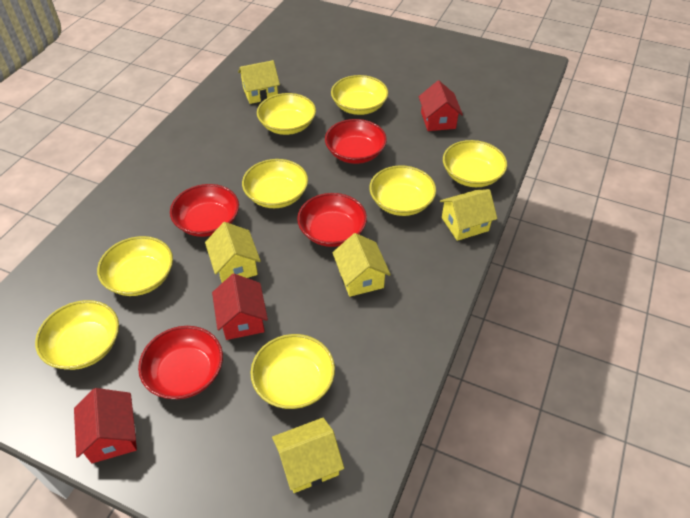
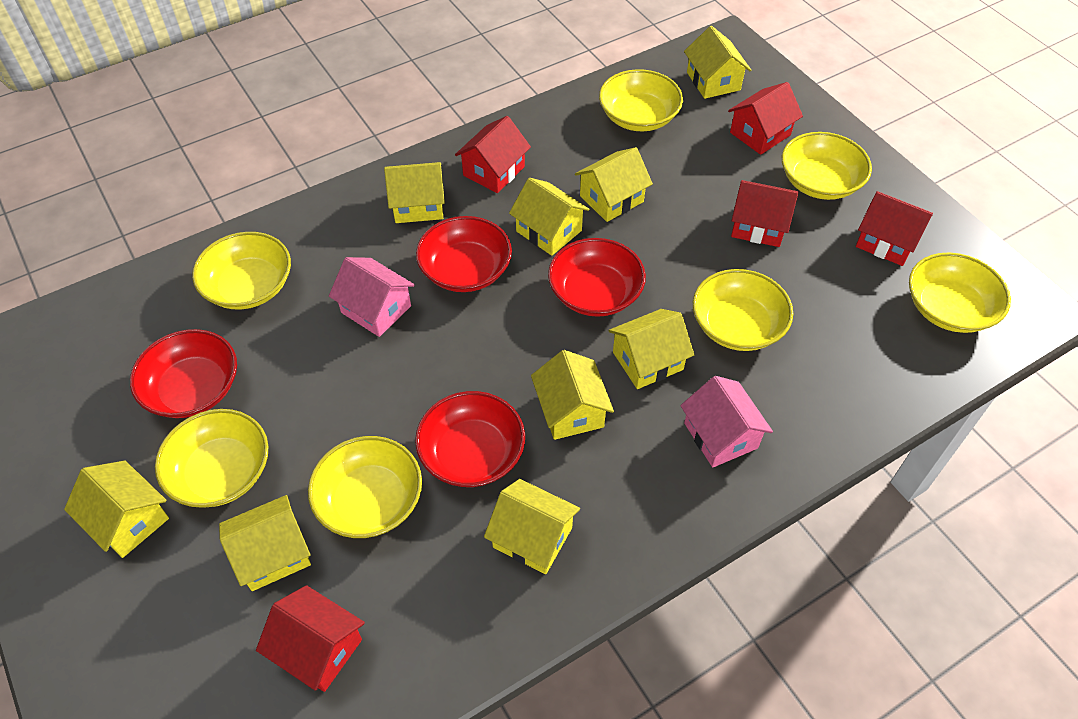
pink house: none = 0 -> [329,257,415,337] [680,376,773,467] = 2
red house: [74,388,137,463] [212,274,268,340] [419,81,463,131] = 3 -> [256,585,365,692] [455,116,531,193] [728,82,803,155] [731,180,799,247] [856,191,933,266] = 5
yellow bowl: [35,300,119,370] [97,236,173,296] [242,159,308,208] [250,334,335,409] [257,93,316,135] [331,75,388,115] [369,165,436,216] [443,140,507,187] = 8 -> [155,409,269,508] [192,232,291,309] [308,436,422,538] [599,69,683,131] [693,269,793,351] [782,132,872,200] [909,253,1011,333] = 7
yellow house: [205,222,261,283] [238,60,280,104] [272,418,344,493] [332,233,391,297] [440,189,497,241] = 5 -> [64,461,169,558] [219,495,311,591] [384,162,445,223] [484,479,580,574] [509,178,589,256] [531,350,614,440] [575,147,653,222] [608,309,694,389] [684,26,751,99] = 9

